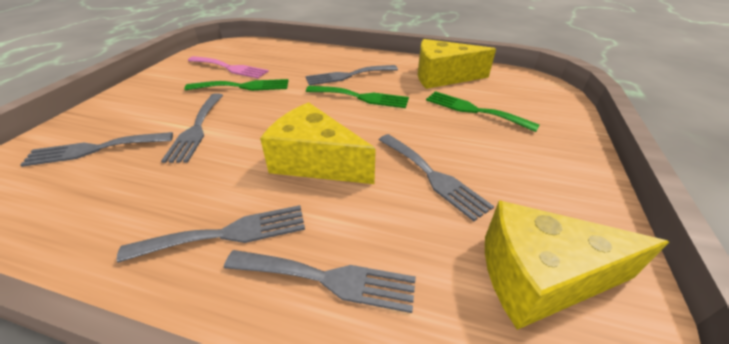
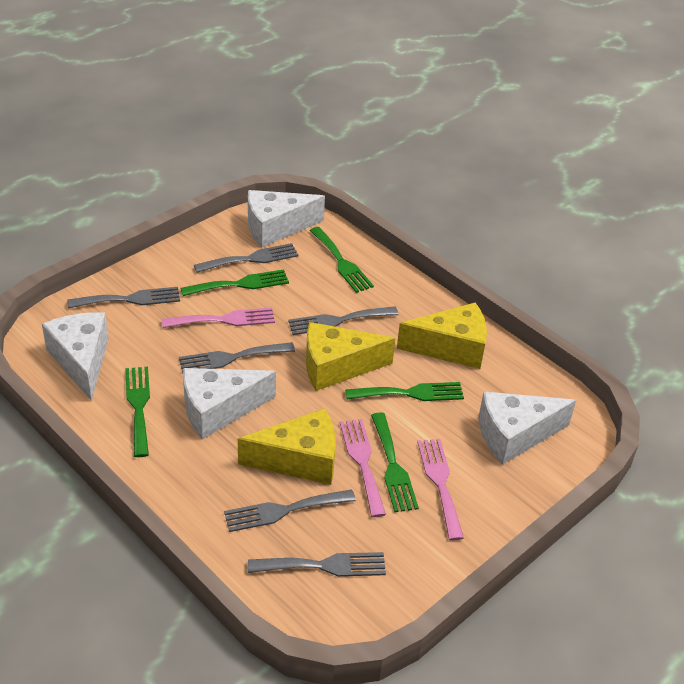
green fork: [184,79,288,91] [306,86,409,108] [426,91,540,132] = 3 -> [125,367,150,457] [180,269,289,296] [310,227,374,293] [345,382,464,401] [371,412,419,512] = 5
pink fork: [188,56,269,79] = 1 -> [162,308,275,328] [340,419,386,517] [417,439,464,540] = 3
white cheese: none = 0 -> [42,312,109,401] [183,368,276,439] [248,190,325,247] [479,392,576,465] = 4

